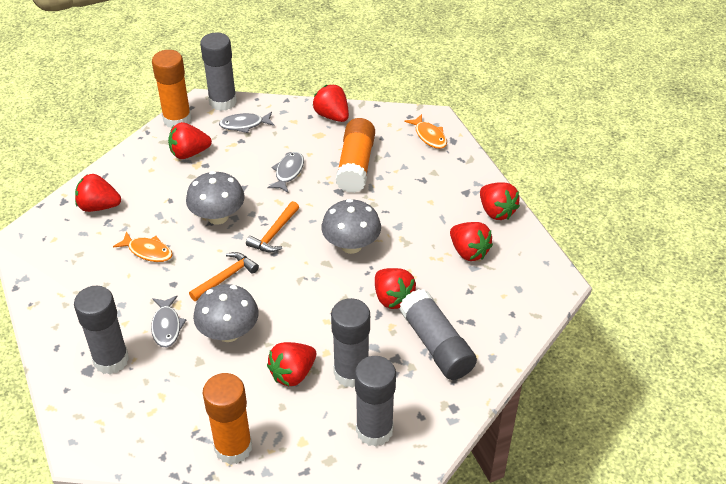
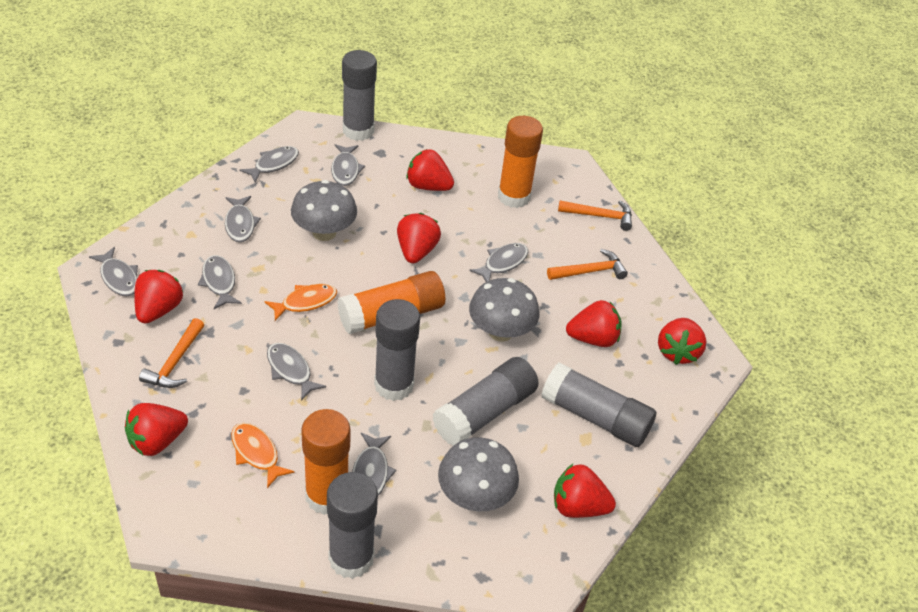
grey fish: [151,296,186,348] [219,112,274,133] [268,152,304,193] = 3 -> [89,247,138,297] [198,255,242,309] [225,196,261,242] [239,146,299,183] [267,343,326,401] [331,144,365,186] [352,433,396,496] [469,243,528,282] = 8
orange hammer: [189,252,259,301] [246,201,299,252] = 2 -> [139,318,204,388] [547,249,628,280] [558,200,632,231] = 3

